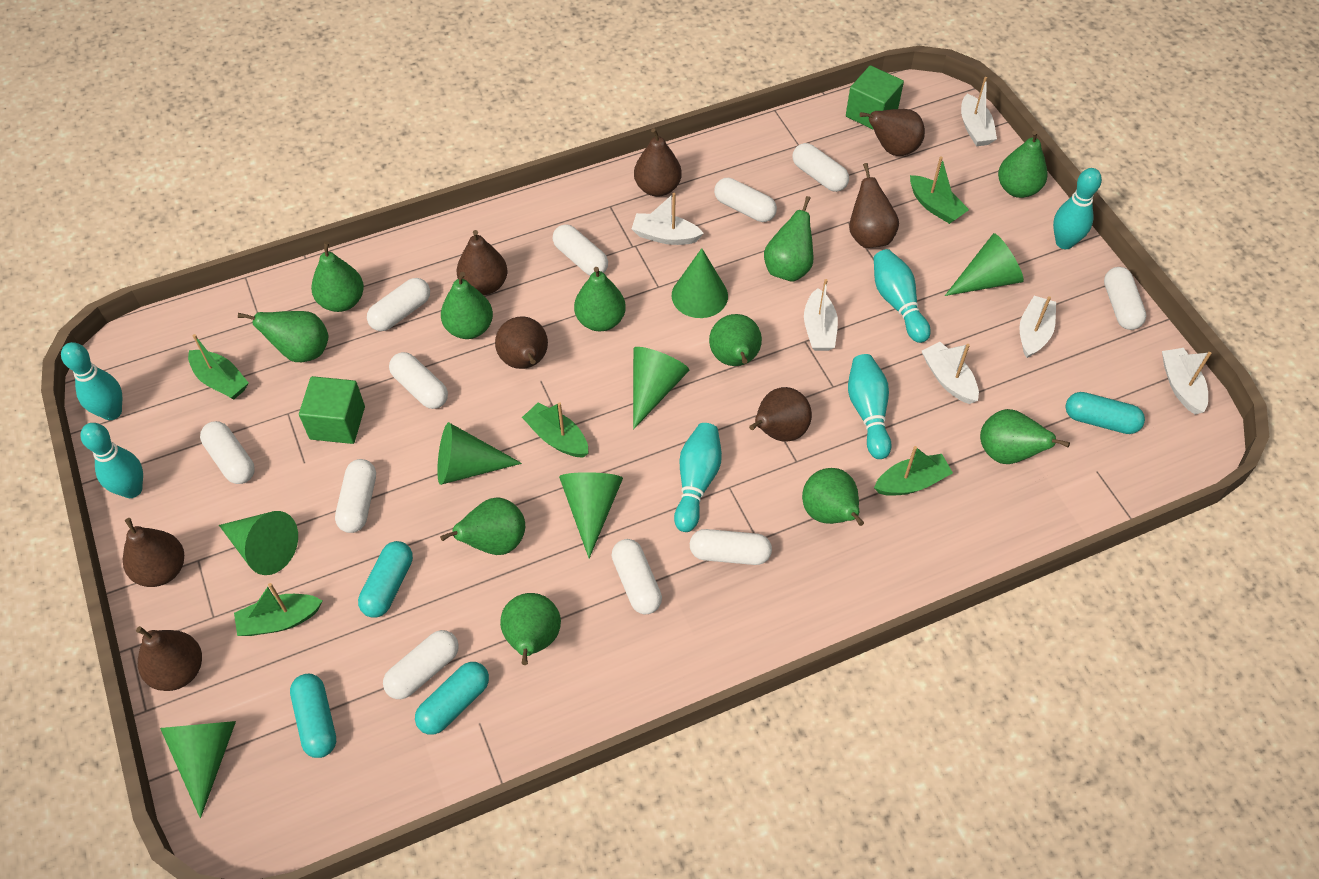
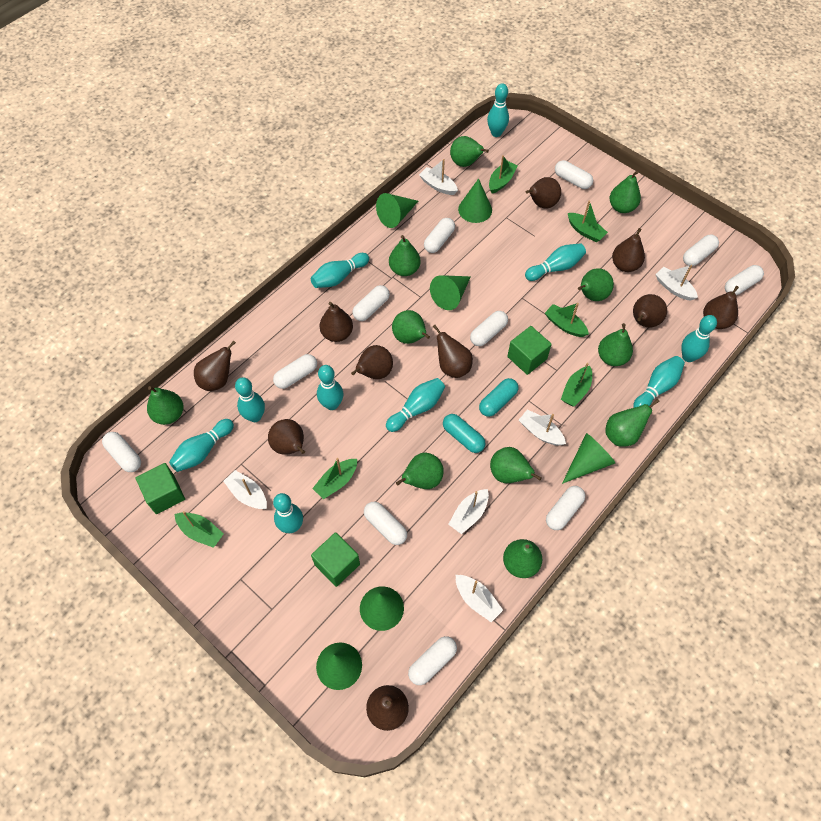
brown pear: [123,518,184,587] [136,626,202,691] [457,230,508,295] [495,316,548,369] [634,128,682,197] [749,387,812,442] [849,163,899,248] [860,109,925,156] = 8 -> [194,340,236,391] [268,419,305,455] [319,302,353,342] [351,345,393,379] [366,685,409,731] [433,325,473,378] [526,177,561,209] [612,228,645,272] [633,294,667,328] [703,286,739,329] = 10
green boat: [188,334,249,400] [234,583,323,636] [522,402,588,458] [874,446,953,496] [910,156,969,224] = 5 -> [175,511,224,548] [312,458,357,499] [489,155,518,193] [545,303,589,337] [561,363,592,407] [568,201,608,242] = 6
green cone: [160,721,236,818] [219,511,298,575] [437,422,522,485] [559,472,623,558] [633,347,689,430] [672,248,728,318] [945,233,1024,296] = 7 -> [316,642,362,690] [360,586,404,631] [376,193,418,228] [430,275,471,310] [458,178,492,223] [562,433,615,484] = 6
green cube: [299,376,365,444] [846,65,904,130] = 2 -> [136,463,185,514] [311,532,360,587] [507,326,552,375] = 3
turquoise bowling pin: [61,342,122,420] [80,423,143,498] [674,423,722,532] [848,354,892,459] [874,249,931,343] [1053,168,1102,249] = 6 -> [169,419,234,472] [235,377,265,422] [273,493,303,533] [311,253,369,288] [317,365,343,410] [386,378,445,432] [487,83,509,137] [525,243,586,281] [633,356,685,408] [681,315,717,362] = 10
turquoise capsule: [290,674,336,758] [358,541,413,618] [415,662,489,735] [1065,392,1145,434] = 4 -> [443,414,485,453] [479,378,519,417] = 2

